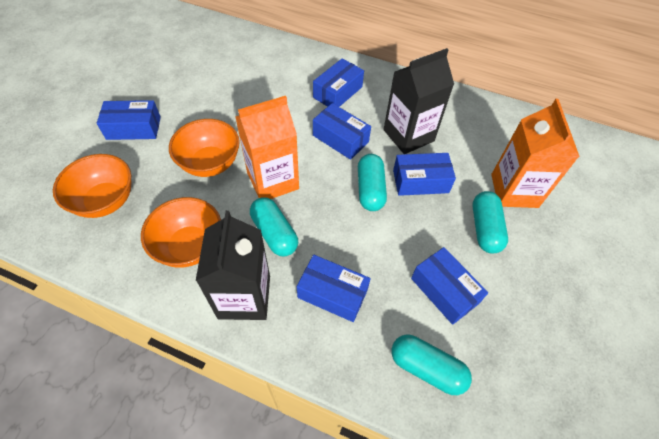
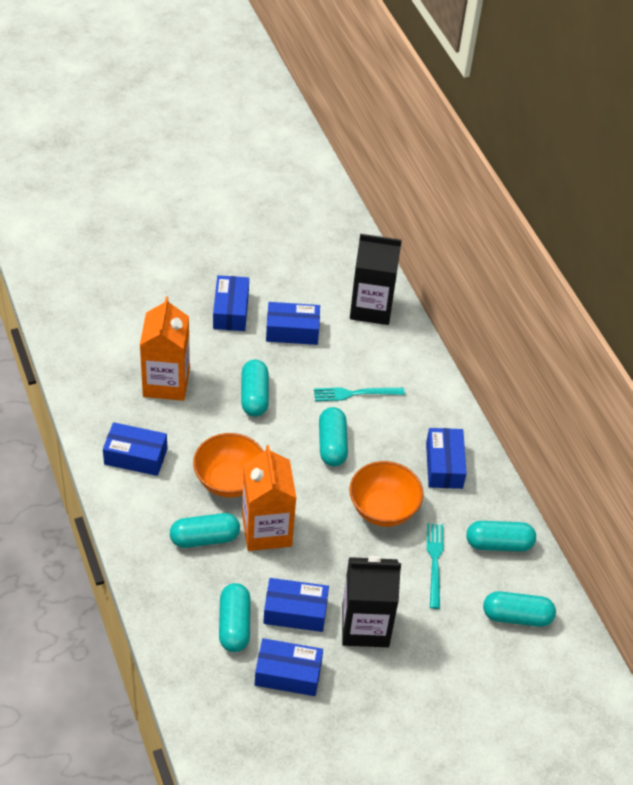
orange bowl: [53,154,131,218] [141,197,221,268] [169,119,240,177] = 3 -> [193,433,264,498] [349,461,424,527] = 2
turquoise capsule: [250,197,298,256] [358,154,387,211] [392,335,472,395] [472,191,508,253] = 4 -> [170,513,240,548] [219,583,251,652] [241,360,269,417] [319,407,348,467] [466,521,536,552] [483,591,556,627] = 6
turquoise fork: none = 0 -> [314,387,405,401] [427,523,443,609] = 2

